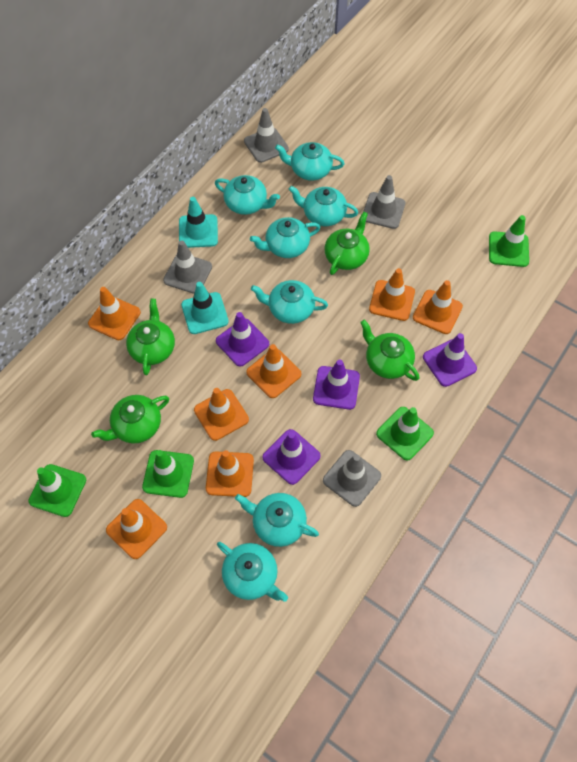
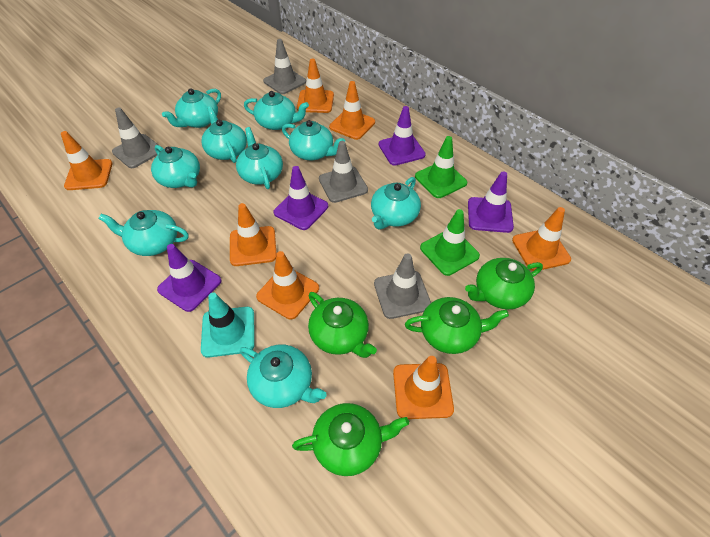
green traffic cone: [28,464,86,517] [142,450,194,498] [376,407,434,461] [489,215,529,267] = 4 -> [415,136,467,198] [420,209,480,276] = 2
turquoise teapot: [215,175,280,215] [217,542,288,602] [235,493,319,547] [250,217,321,258] [251,280,328,324] [275,142,345,181] [289,186,358,226] = 7 -> [98,210,189,256] [151,145,200,188] [162,89,221,128] [201,106,247,163] [236,127,283,189] [240,345,327,408] [244,91,309,130] [282,120,345,160] [371,177,421,229] = 9
turquoise traffic cone: [179,197,218,248] [181,282,229,334] = 2 -> [201,293,255,358] = 1

